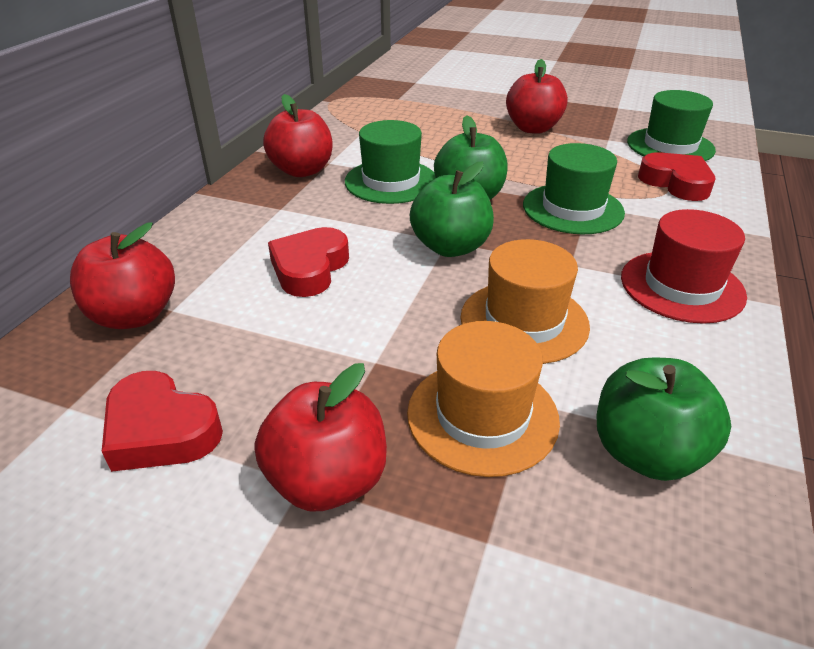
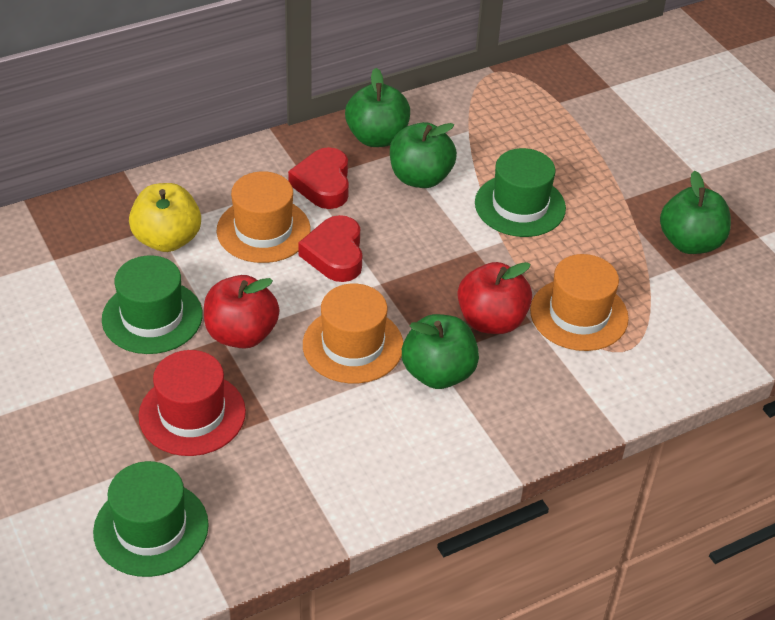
green apple: [410,161,494,257] [434,115,508,200] [597,358,731,481] = 3 -> [345,68,410,147] [390,122,457,188] [402,314,479,389] [660,171,731,254] = 4
orange hat: [407,321,560,477] [461,239,590,364] = 2 -> [217,171,311,263] [303,284,403,384] [530,254,629,351] = 3
red apple: [70,222,175,329] [255,363,387,511] [263,94,333,177] [506,59,568,134] = 4 -> [204,275,279,349] [458,262,532,334] = 2
red heart: [102,371,223,472] [268,227,349,297] [638,152,715,201] = 3 -> [288,147,349,209] [298,215,362,282] = 2
yellow apple: none = 0 -> [129,183,201,252] = 1

